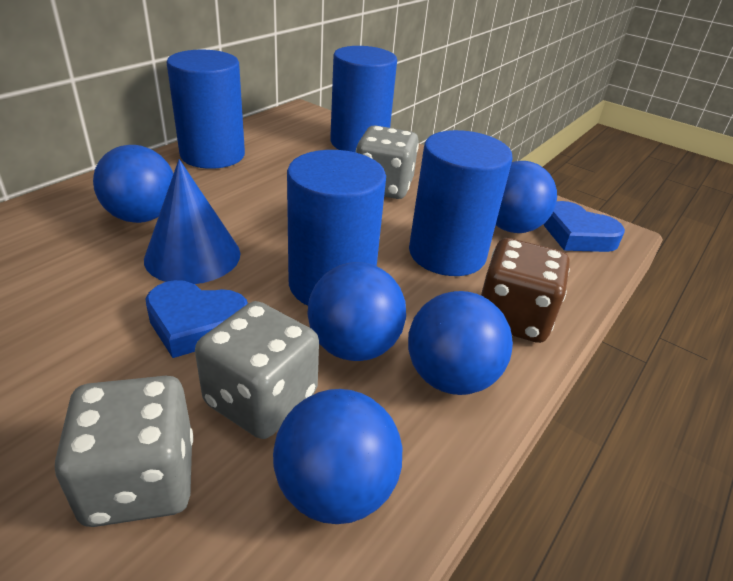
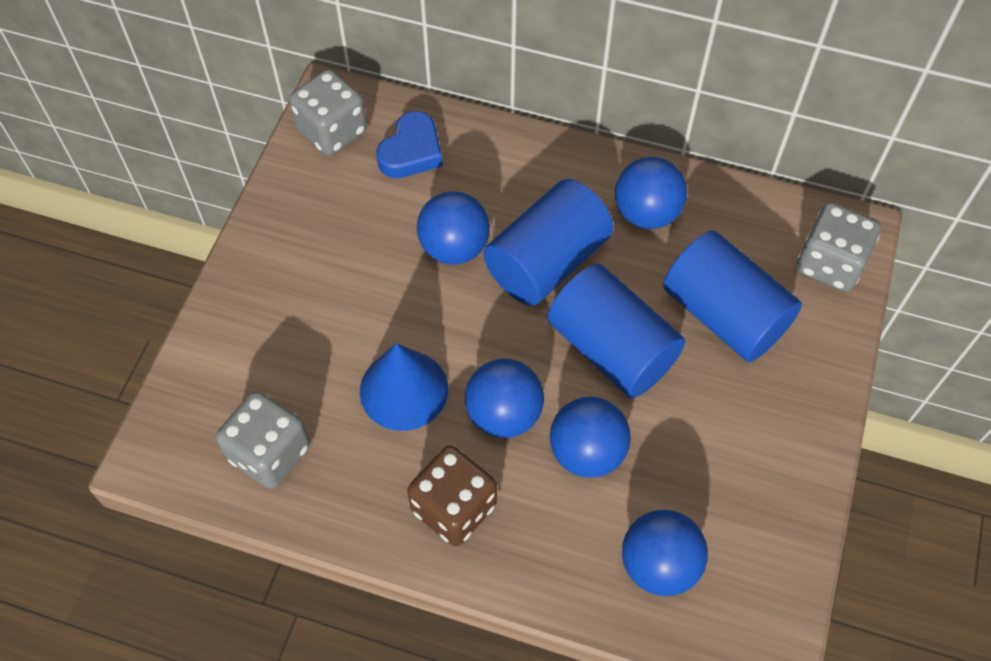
blue cylinder: [167,49,245,169] [287,150,386,306] [330,46,397,152] [409,130,513,276] = 4 -> [483,179,613,306] [547,264,685,398] [663,231,802,362] = 3
blue heart: [145,280,248,358] [544,201,625,252] = 2 -> [376,111,443,178] = 1

